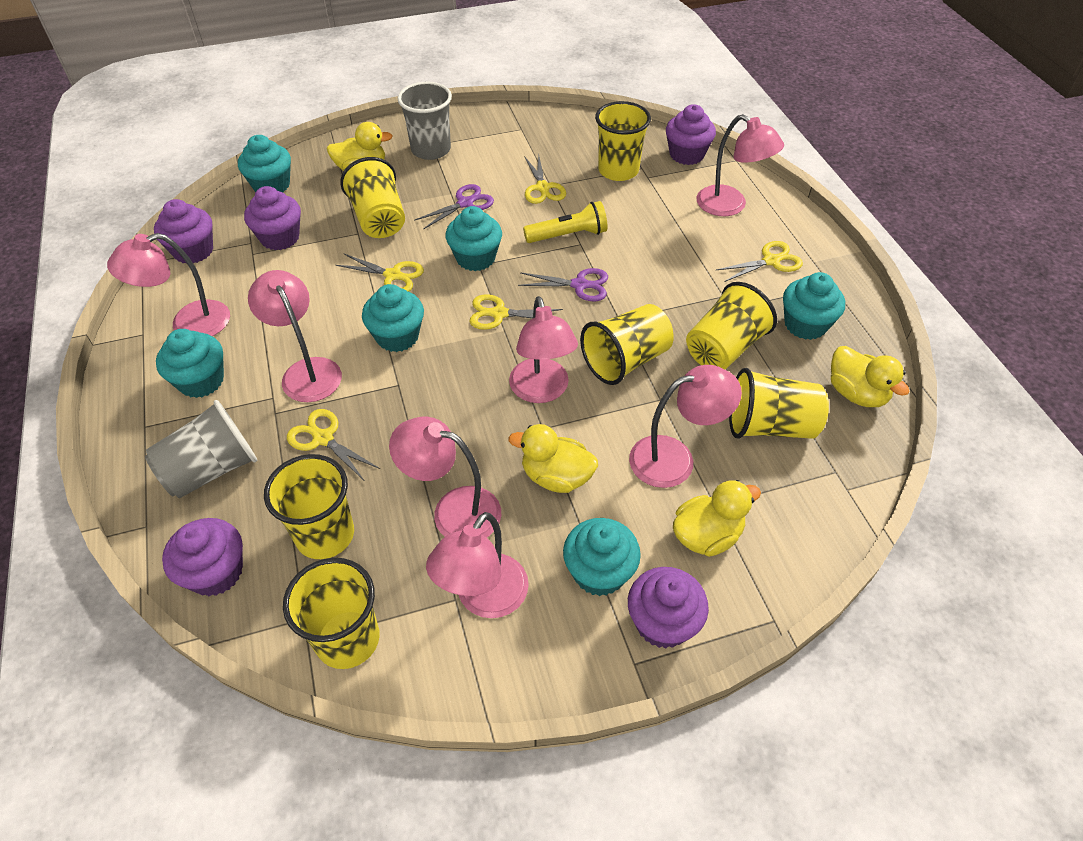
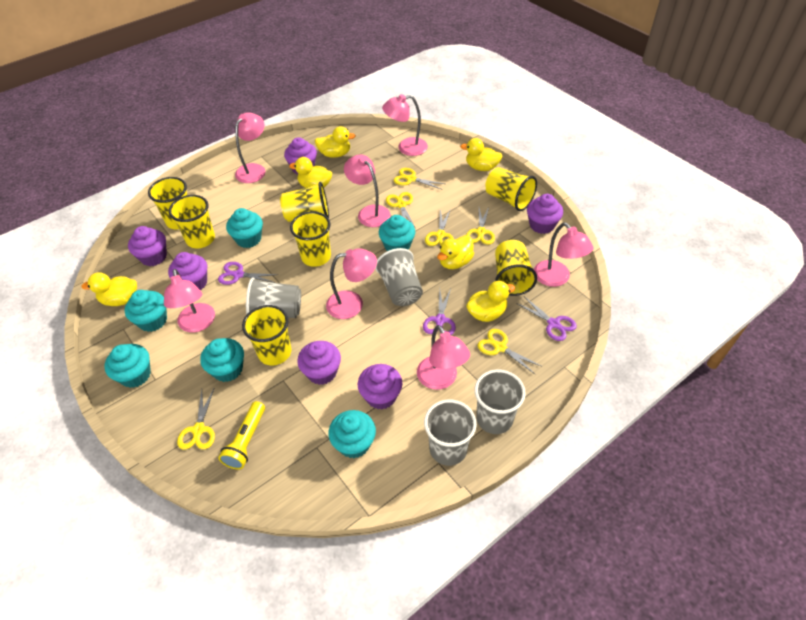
grey cup: [145,400,257,498] [398,82,452,160] = 2 -> [246,277,301,318] [375,248,423,306] [424,400,477,466] [474,370,526,434] = 4
purple cupcake: [154,199,213,264] [162,518,243,596] [244,186,301,250] [628,567,709,649] [666,104,716,165] = 5 -> [128,226,167,266] [168,252,207,290] [284,137,317,174] [297,341,341,385] [358,364,402,409] [527,194,563,234] = 6
purple scissors: [414,184,494,230] [518,268,608,301] = 2 -> [218,262,279,285] [423,289,456,335] [516,296,577,341] = 3
yellow duck: [327,122,393,171] [509,424,598,493] [673,480,761,557] [831,346,910,407] = 4 -> [81,272,137,306] [289,157,332,188] [315,126,356,158] [437,235,474,269] [460,138,503,171] [466,281,515,322] = 6
yellow scissors: [287,409,380,480] [336,254,424,292] [469,294,563,330] [524,155,566,204] [716,241,803,282] = 5 -> [177,387,215,449] [386,192,415,227] [394,168,445,190] [425,209,454,246] [466,207,495,245] [477,329,541,374] = 6

